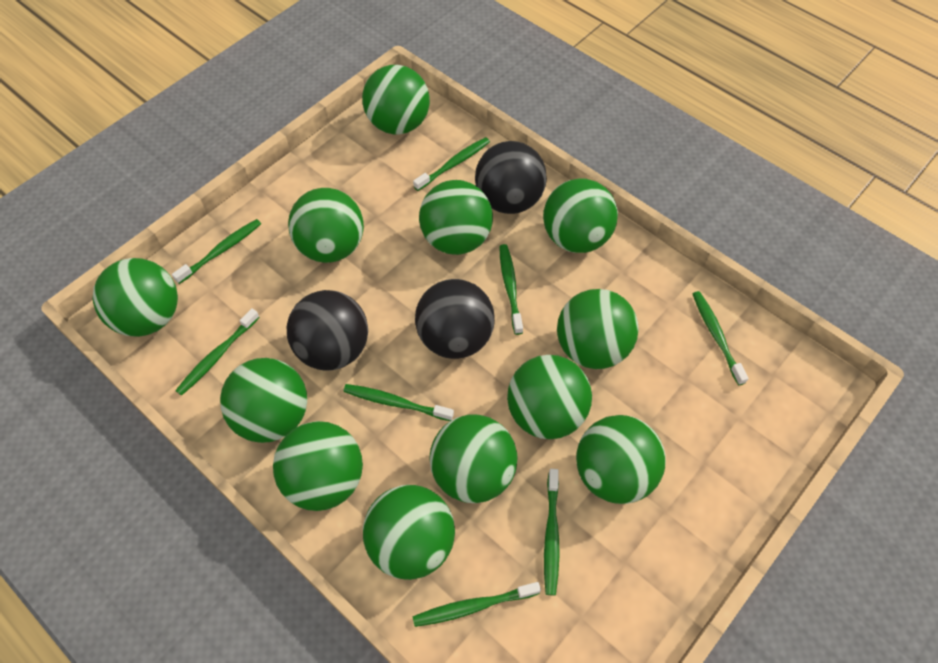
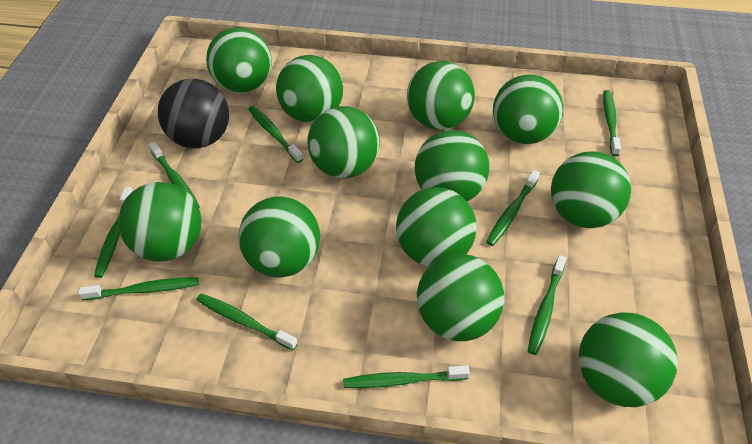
black ball: [287,290,368,370] [415,279,495,359] [475,141,547,214] = 3 -> [158,79,229,148] = 1
green toothbrush: [172,219,261,284] [175,308,260,396] [343,384,454,421] [413,137,490,191] [413,582,541,627] [499,244,523,335] [544,469,560,595] [693,291,749,385] = 8 -> [78,277,199,300] [94,187,133,278] [149,142,200,207] [197,293,298,350] [248,106,303,163] [343,365,470,388] [486,170,540,246] [528,255,566,355] [603,90,621,156] = 9

